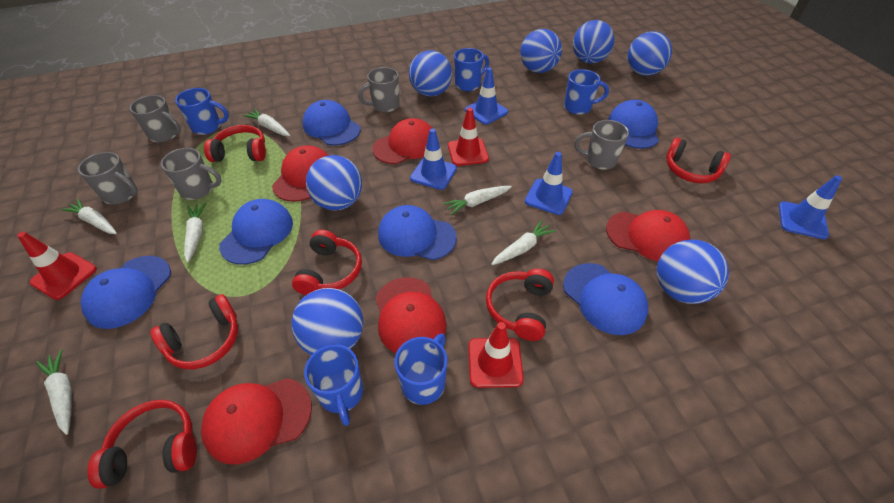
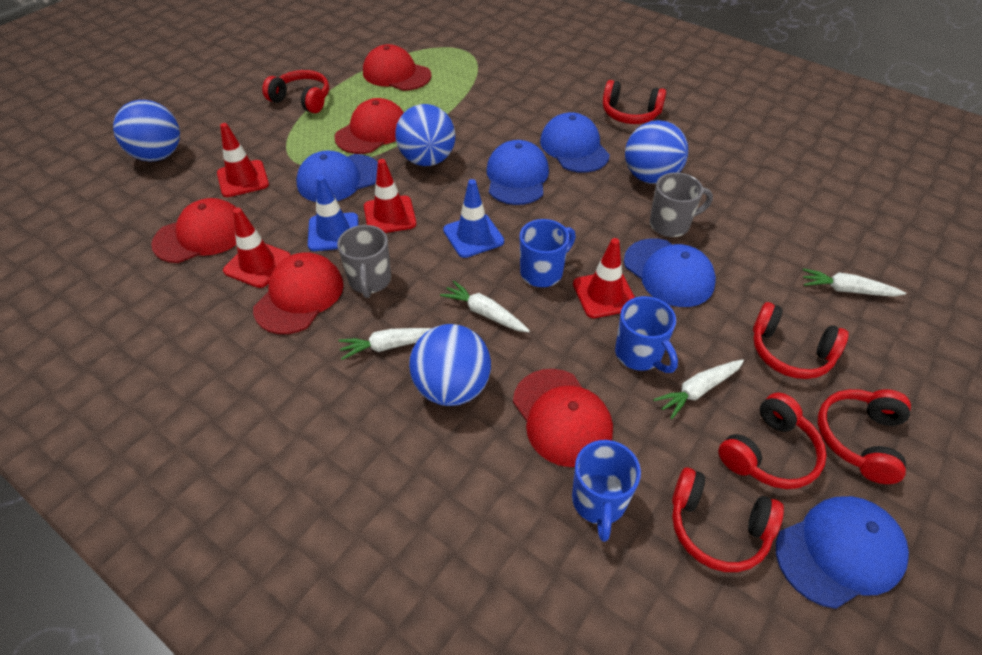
blue ball: [292,288,363,355] [306,155,362,211] [409,50,452,96] [520,29,562,73] [573,20,614,63] [627,31,672,76] [657,240,729,304] = 7 -> [113,100,180,162] [395,104,455,166] [409,324,491,406] [625,120,688,184] = 4
blue cap: [80,256,171,329] [219,199,293,265] [303,100,361,146] [378,205,457,260] [563,263,648,335] [608,100,659,149] = 6 -> [296,151,378,202] [487,140,549,205] [540,112,610,173] [624,238,716,307] [776,496,909,609] = 5
blue mug: [175,88,229,135] [304,345,363,426] [395,334,448,405] [454,48,489,91] [564,69,609,115] = 5 -> [520,219,576,287] [572,440,641,542] [615,296,678,373] = 3
blue traffic cone: [410,128,457,190] [465,67,508,125] [525,152,573,215] [779,175,842,239] = 4 -> [308,176,358,251] [443,179,504,258] = 2
grey mug: [78,152,138,204] [129,95,181,143] [161,148,222,200] [358,67,400,112] [574,120,629,170] = 5 -> [337,225,391,298] [650,172,713,237] = 2
red traffic cone: [17,232,97,300] [448,108,489,166] [468,322,524,388] = 3 -> [217,123,269,197] [223,208,291,288] [364,159,416,233] [573,238,635,318] = 4
white carrot: [36,349,72,435] [61,198,117,234] [184,203,207,263] [242,108,290,136] [443,186,512,215] [491,220,556,265] = 6 -> [338,328,432,360] [440,281,530,332] [653,359,744,419] [802,268,906,297] = 4

